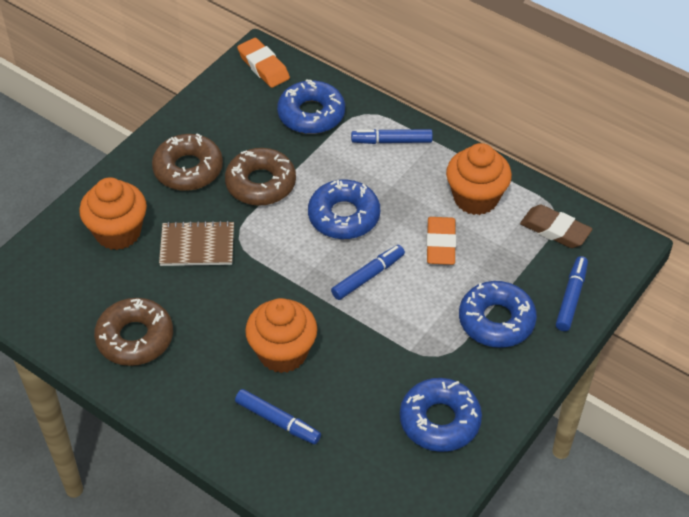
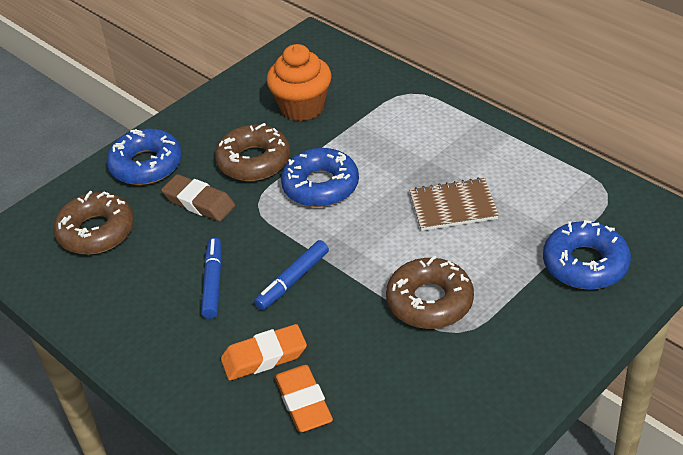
blue donut: [277,79,345,134] [308,180,380,239] [400,378,482,452] [459,281,537,348] = 4 -> [106,128,182,185] [281,148,359,207] [543,220,631,290] = 3
blue marker: [235,389,321,444] [331,245,405,300] [351,129,433,144] [556,256,588,331] = 4 -> [201,238,222,319] [254,240,329,310] = 2
orange cupcake: [79,177,147,250] [245,298,317,373] [446,143,512,215] = 3 -> [266,44,332,121] = 1

